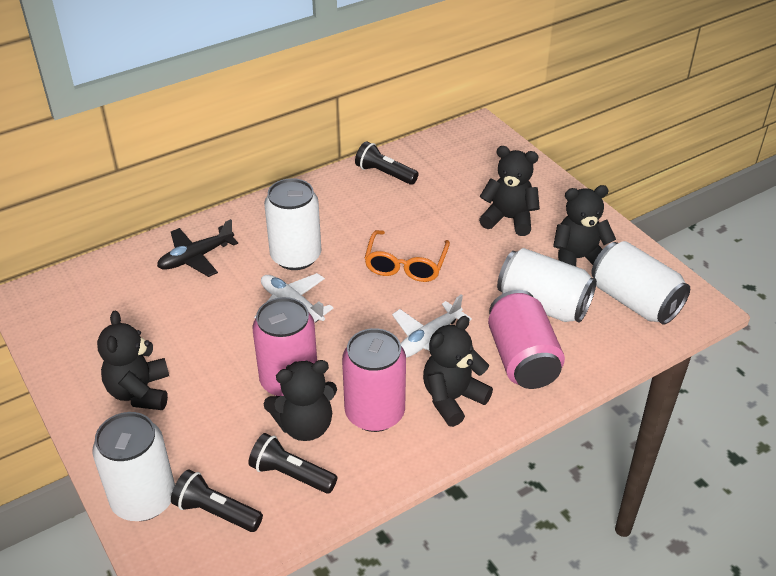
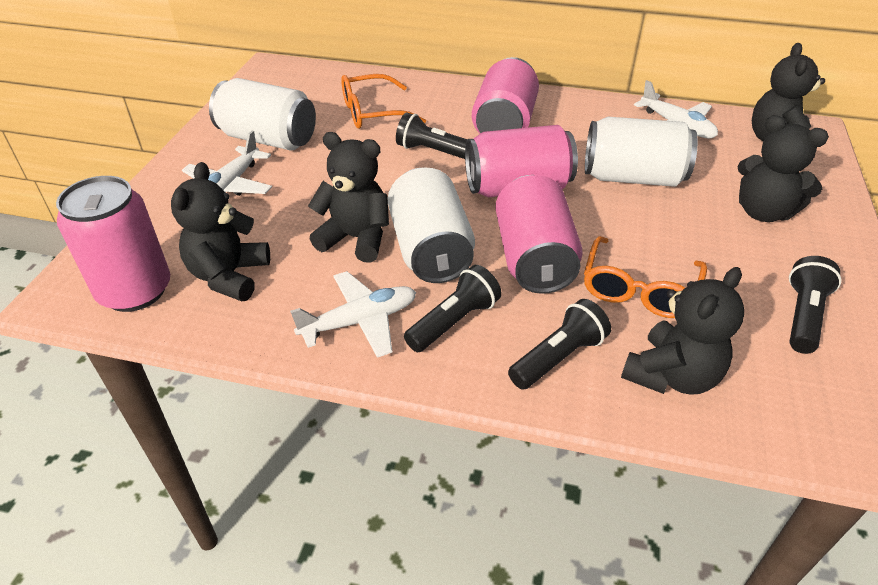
black flashlight: [171,469,263,532] [248,433,337,494] [355,141,418,185] = 3 -> [396,112,467,159] [404,265,502,352] [508,299,611,389] [789,256,841,354] = 4
black plane: [157,219,238,277] = 1 -> none = 0
orange glasses: [364,230,450,282] = 1 -> [341,74,426,129] [584,236,707,318] = 2
pink can: [252,297,317,396] [342,328,406,432] [488,290,565,389] = 3 -> [56,176,170,312] [465,125,578,197] [472,57,539,134] [495,175,583,294] = 4
white can: [92,412,175,521] [264,178,321,270] [497,248,597,323] [591,241,690,325] = 4 -> [209,78,316,151] [388,168,475,283] [585,117,698,187] = 3
white plane: [254,273,334,323] [392,294,472,358] = 2 -> [182,131,272,196] [290,271,416,358] [634,80,718,139] = 3

